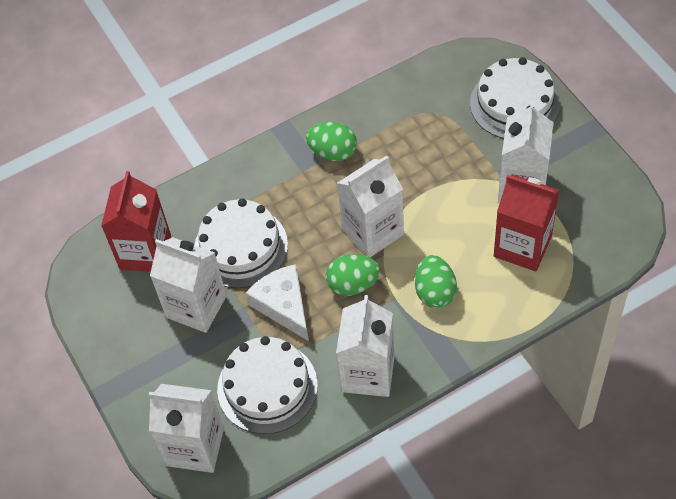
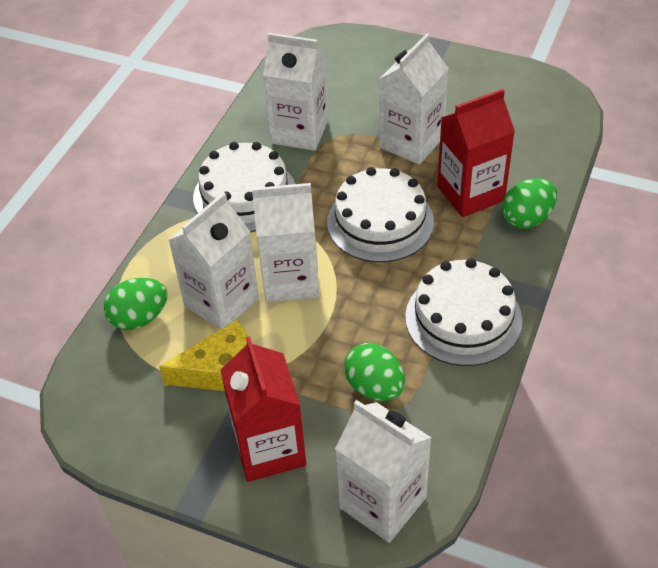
white cheese: [246,264,309,341] = 1 -> none = 0
yellow cheese: none = 0 -> [159,320,248,391] = 1

